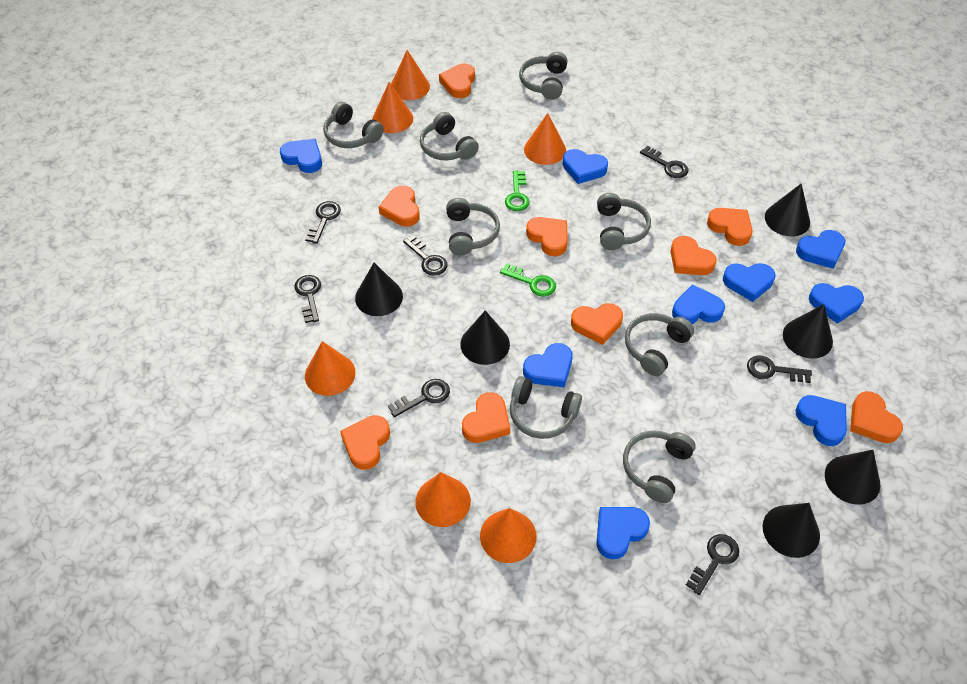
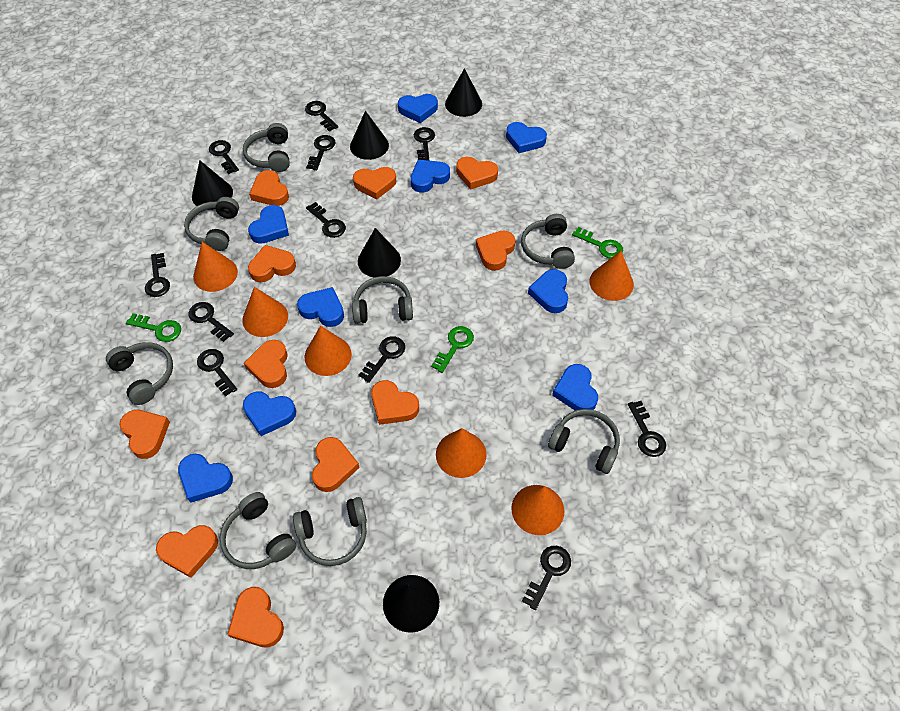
black cone: [355,263,403,316] [460,310,510,365] [763,503,820,558] [765,183,810,236] [783,304,833,359] [825,450,880,505] = 6 -> [192,161,233,210] [350,111,389,160] [358,228,401,278] [383,575,439,633] [445,68,482,117] = 5
black key: [294,275,321,323] [305,201,341,244] [388,379,450,417] [403,235,447,276] [640,146,688,178] [686,534,739,595] [747,355,812,383] = 7 -> [145,253,170,297] [189,302,234,342] [197,349,237,396] [209,140,239,174] [305,101,338,131] [306,135,336,170] [306,202,346,238] [359,336,405,383] [414,127,435,161] [522,546,571,610] [628,401,666,457] = 11
green key: [500,263,556,297] [505,171,530,211] = 2 -> [126,313,181,342] [431,326,474,373] [572,227,623,258] = 3
orange heart: [340,415,390,470] [379,186,420,227] [439,63,475,98] [462,392,510,443] [526,217,568,256] [571,303,623,345] [671,236,717,275] [707,208,753,246] [850,391,903,443] = 9 -> [119,410,170,459] [156,525,218,578] [227,587,284,647] [244,340,288,388] [248,245,296,282] [249,170,289,206] [312,437,360,492] [353,167,396,200] [371,380,419,425] [456,157,498,190] [476,231,515,271] = 11

